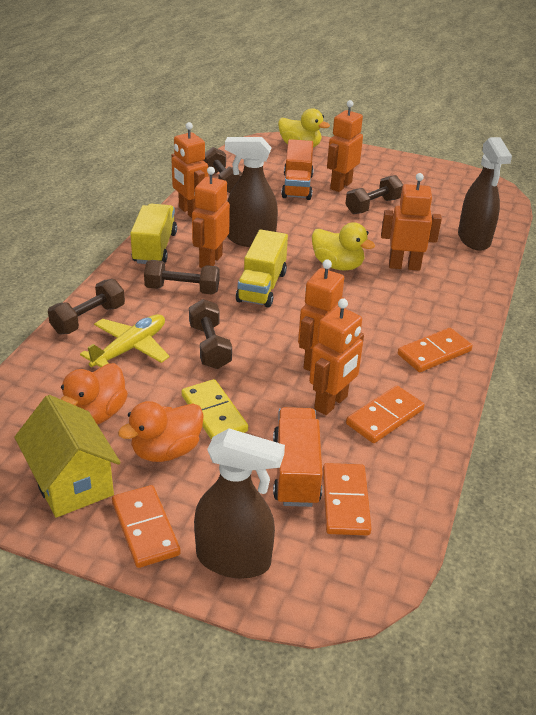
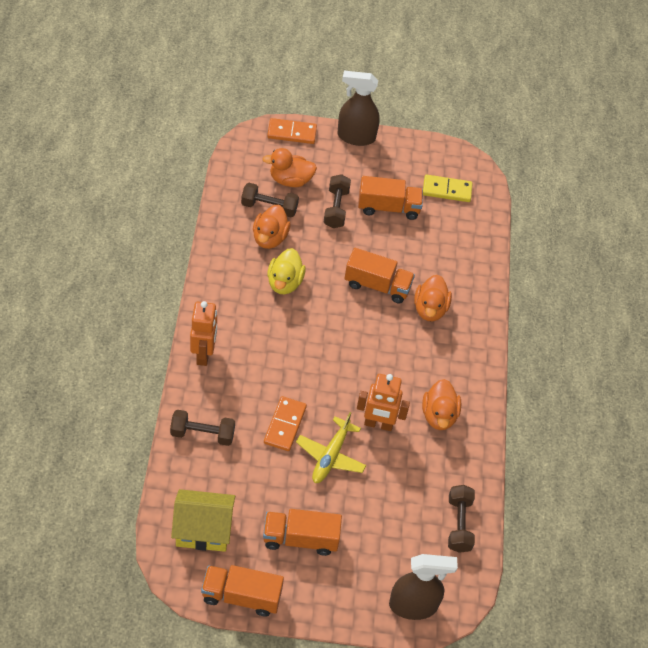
brown dumbbell: [48,279,125,334] [144,260,220,294] [189,299,232,369] [203,147,242,193] [345,175,403,214] = 5 -> [170,410,235,446] [241,183,299,217] [323,174,351,228] [448,485,475,553] = 4
brown spray bottle: [194,428,285,579] [225,137,278,247] [458,137,512,251] = 3 -> [338,71,380,146] [389,554,458,620] = 2
orange domino: [112,485,181,568] [323,463,372,535] [346,386,424,443] [398,328,473,372] = 4 -> [264,396,307,451] [267,118,317,144] = 2
orange duck: [61,363,128,425] [118,401,204,462] = 2 -> [253,205,291,249] [262,148,317,187] [414,275,452,321] [422,379,461,430] = 4
orange robot: [171,122,208,218] [192,167,230,268] [298,260,344,371] [309,299,364,415] [327,100,363,192] [381,173,442,271] = 6 -> [190,301,217,366] [357,374,410,431] = 2
orange truck: [273,407,322,507] [281,139,314,200] = 2 -> [201,565,284,617] [263,509,342,556] [345,248,415,304] [358,176,423,220] = 4
yellow duck: [278,108,330,148] [312,222,375,270] = 2 -> [267,248,306,294] = 1
yellow truck: [130,204,177,264] [236,230,288,308] = 2 -> none = 0

